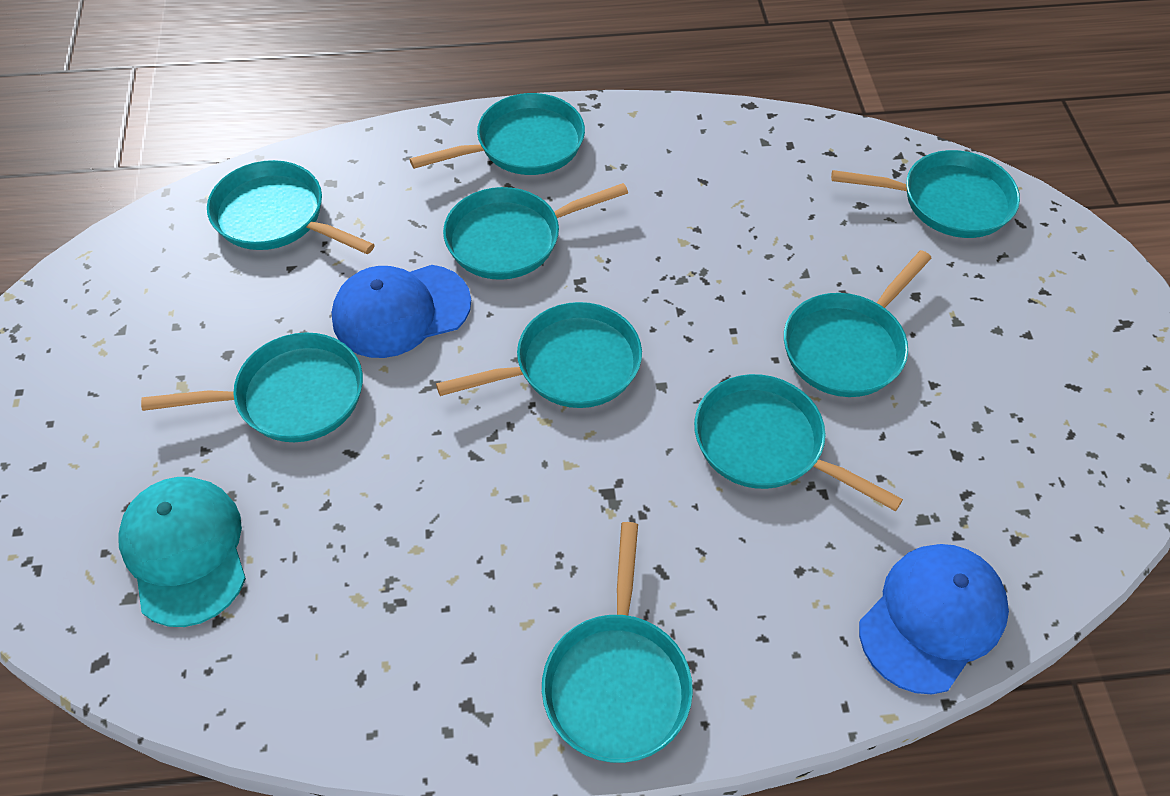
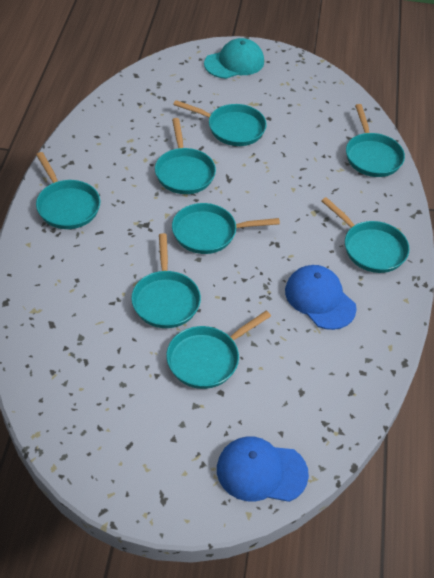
turquoise pan: [141,333,363,442] [207,160,375,254] [410,93,585,175] [436,302,642,408] [443,183,628,280] [542,522,693,763] [694,374,903,511] [784,250,931,397] [831,150,1020,238] = 9 -> [36,152,100,229] [131,233,201,328] [155,118,216,194] [166,310,271,389] [172,203,280,254] [173,100,267,146] [321,197,410,273] [346,104,405,177] = 8

